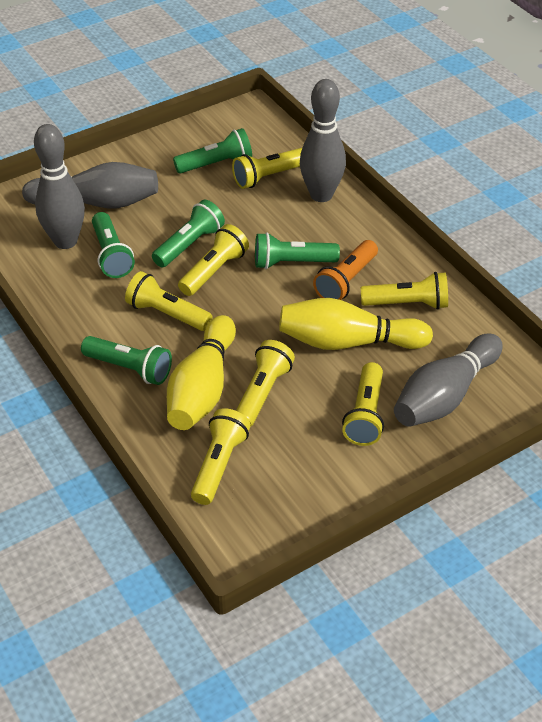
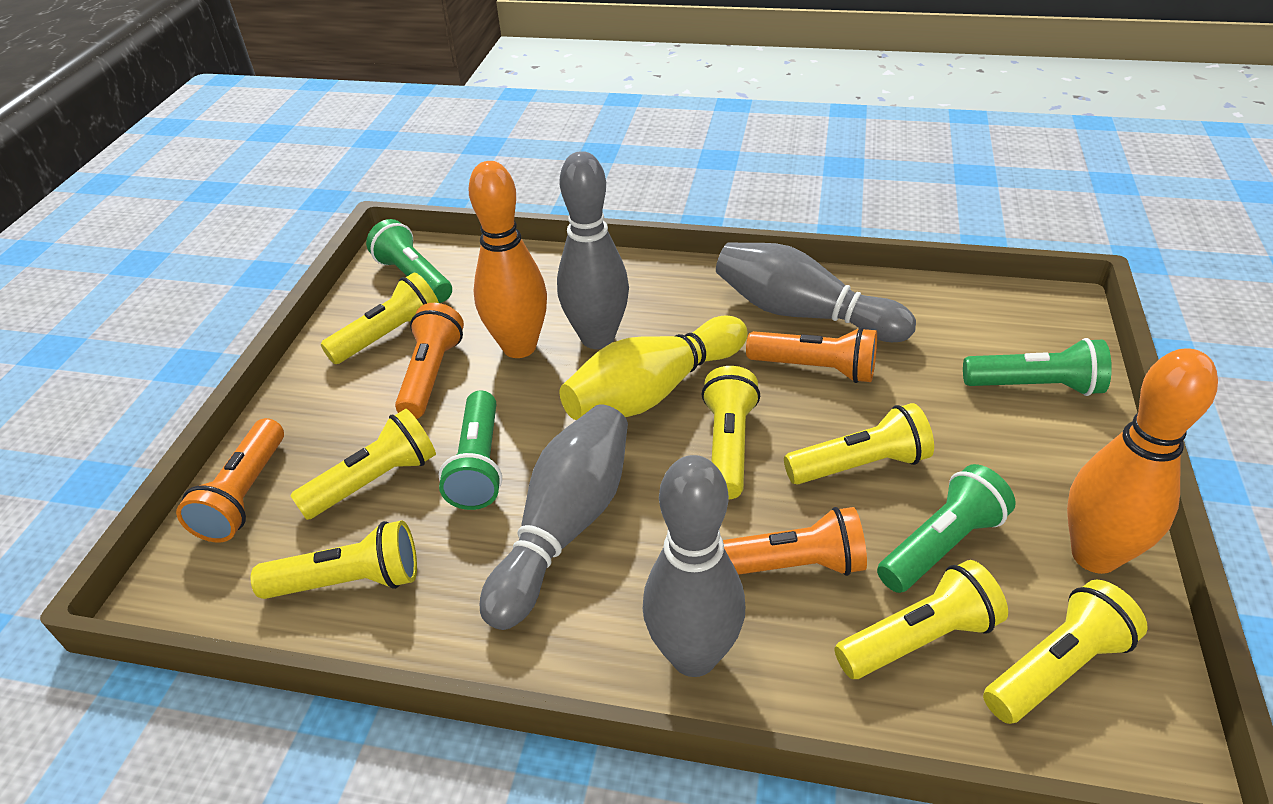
green flashlight: [81,336,172,385] [92,212,135,278] [152,200,225,267] [173,128,252,174] [255,233,340,269] = 5 -> [366,219,452,303] [439,390,502,510] [877,464,1016,593] [963,338,1112,396] = 4
orange bowling pin: none = 0 -> [468,161,547,358] [1067,348,1218,574] = 2
orange flashlight: [313,240,378,300] = 1 -> [176,418,284,542] [395,303,464,419] [723,507,867,576] [746,327,877,383] = 4
yellow bowling pin: [167,315,236,430] [279,298,433,350] = 2 -> [560,316,748,420] = 1

